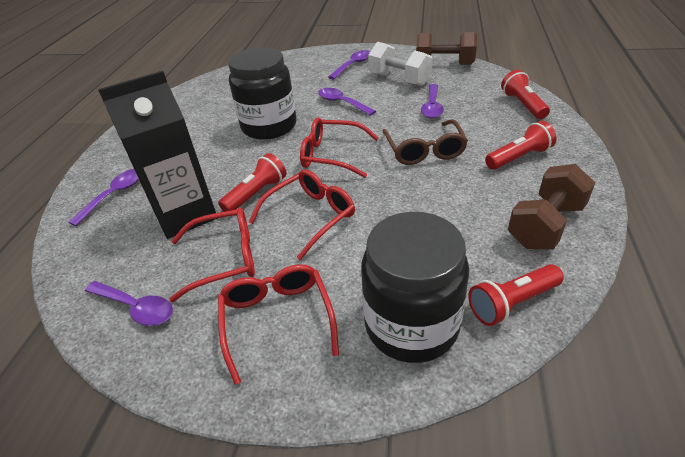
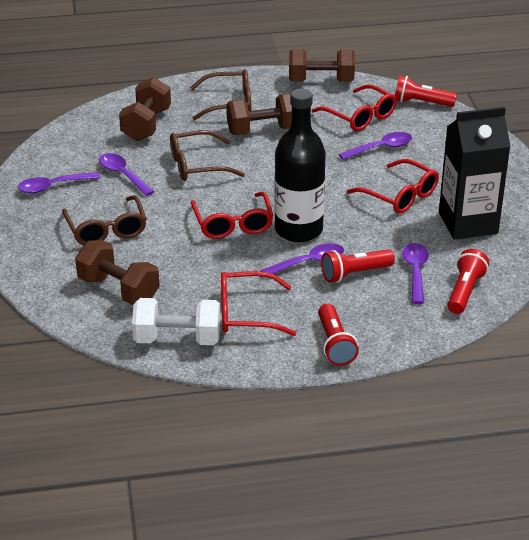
black bottle: none = 0 -> [274,89,326,242] = 1
black jar: [228,47,297,140] [361,212,469,363] = 2 -> none = 0
brown dumbbell: [416,32,477,65] [508,164,595,250] = 2 -> [75,240,160,305] [119,77,171,141] [226,94,292,135] [289,49,355,82] = 4
brown glasses: [382,119,468,165] = 1 -> [62,195,147,245] [170,130,245,181] [190,69,251,120] = 3

